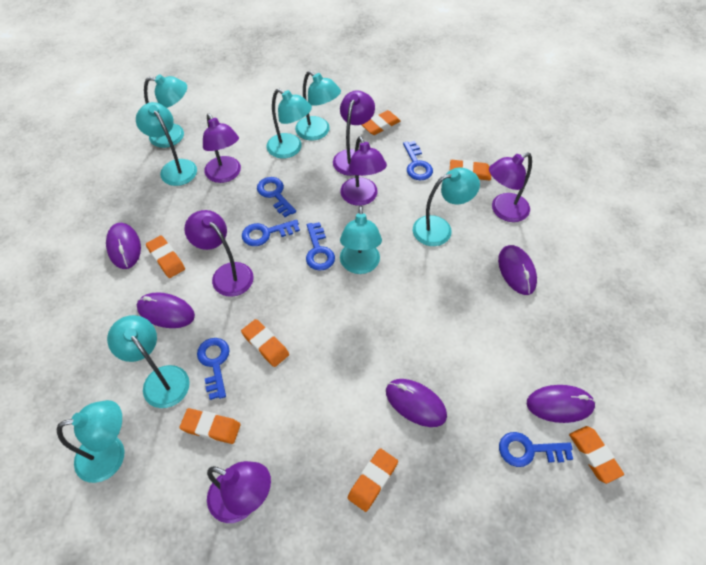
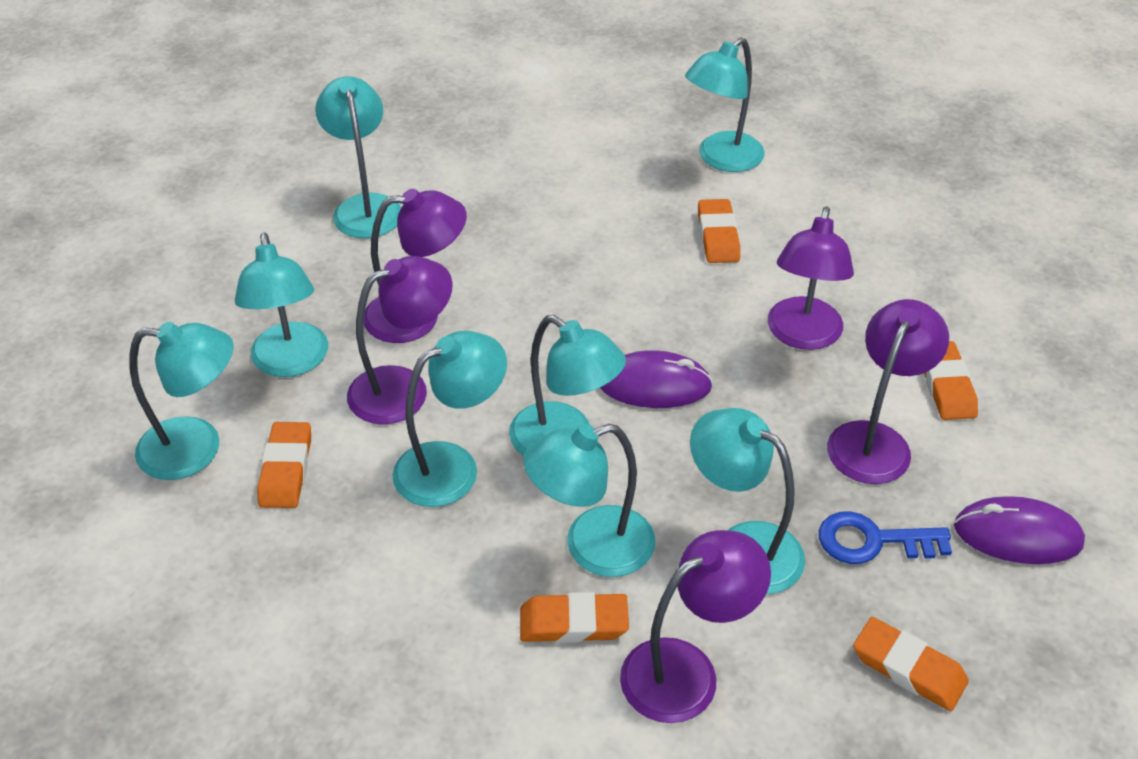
blue key: [197,338,230,400] [242,219,300,246] [257,177,296,217] [306,222,335,271] [403,141,433,180] [499,432,573,467] = 6 -> [819,511,952,564] = 1
orange eraser: [146,235,185,278] [180,408,241,444] [241,319,289,367] [348,448,398,512] [362,110,400,135] [450,160,491,181] [569,426,624,484] = 7 -> [257,422,311,508] [520,592,629,643] [698,199,740,263] [853,617,969,711] [924,341,978,420] = 5
purple lamp: [184,210,254,297] [203,114,241,183] [207,461,271,523] [333,90,375,176] [340,136,387,206] [489,152,532,222] = 6 -> [347,256,453,424] [364,189,467,343] [620,530,771,723] [768,207,854,350] [827,299,949,484] = 5
purple mouse: [106,223,141,269] [137,292,195,328] [386,379,447,427] [498,245,537,295] [527,385,596,423] = 5 -> [600,350,713,408] [954,496,1085,564] = 2

